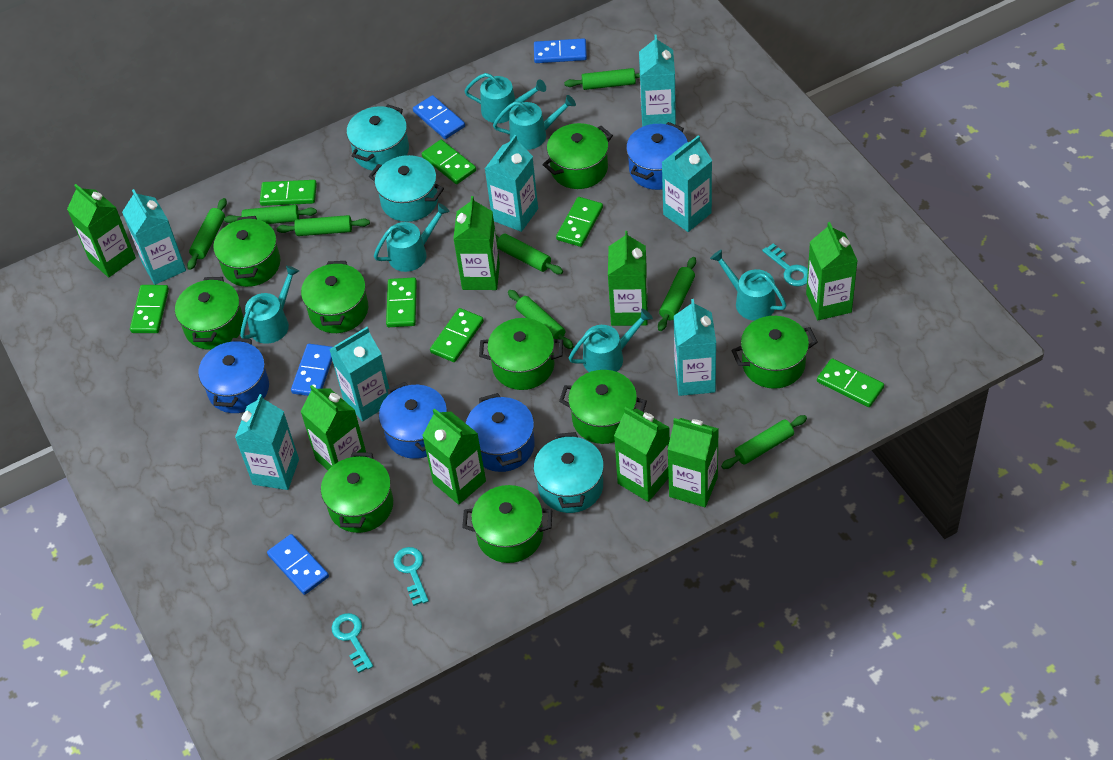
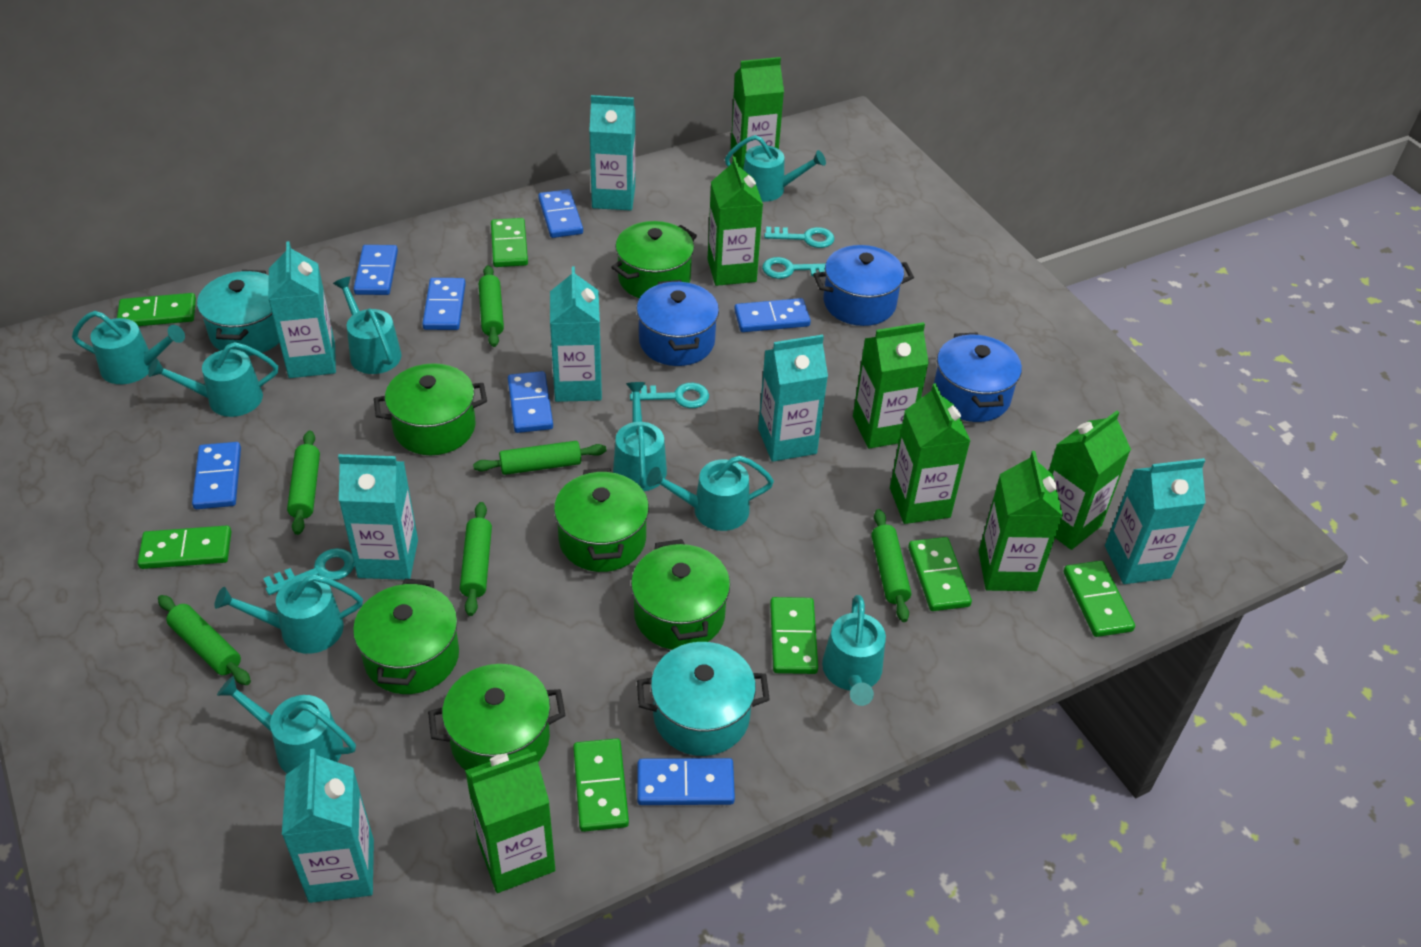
blue domino: [267,534,329,595] [291,344,332,396] [413,95,465,139] [534,38,587,63] = 4 -> [192,442,241,509] [354,245,398,295] [422,278,466,330] [508,371,553,433] [538,189,583,238] [637,758,735,805] [734,298,811,332] = 7
blue pot: [198,338,269,413] [379,382,447,459] [466,393,535,472] [626,122,688,190] = 4 -> [637,280,719,366] [813,245,914,326] [934,333,1022,422] = 3
green carton: [67,184,136,278] [300,385,366,470] [422,408,486,505] [453,196,500,290] [608,231,648,326] [614,407,670,502] [668,418,718,507] [806,222,858,320] = 8 -> [465,749,555,893] [708,156,763,286] [731,57,784,169] [853,322,929,449] [890,383,970,524] [979,451,1063,591] [1049,411,1131,550] = 7
green pot: [175,277,244,350] [213,216,280,287] [301,261,368,333] [321,452,393,533] [462,485,552,563] [479,318,563,390] [542,123,613,189] [559,370,647,444] [731,316,818,389] = 9 -> [353,579,459,694] [374,363,487,455] [428,664,566,770] [554,468,649,572] [611,221,697,299] [631,539,730,650] = 6
green rolling pin: [187,198,227,270] [224,205,317,224] [277,215,370,236] [496,233,563,274] [508,290,574,349] [564,68,640,90] [658,257,696,331] [721,415,807,469] = 8 -> [158,595,251,685] [287,430,320,535] [460,502,492,616] [473,441,607,475] [479,265,504,347] [871,509,911,622] = 6
turquoise key: [331,613,373,673] [394,547,429,606] [762,243,808,287] = 3 -> [263,548,355,595] [630,383,709,408] [762,257,825,279] [764,227,835,248] = 4
turquoise pot: [347,104,409,171] [369,155,444,222] [533,432,604,513] = 3 -> [197,270,279,356] [637,642,770,756] = 2
turquoise watering can: [240,266,299,344] [374,203,450,272] [464,73,546,123] [493,95,576,150] [569,308,653,372] [710,250,787,321] = 6 -> [72,311,185,384] [148,342,278,417] [215,575,363,654] [217,676,356,774] [333,277,402,374] [613,382,667,491] [646,456,774,531] [725,135,826,202] [822,595,886,706] = 9

